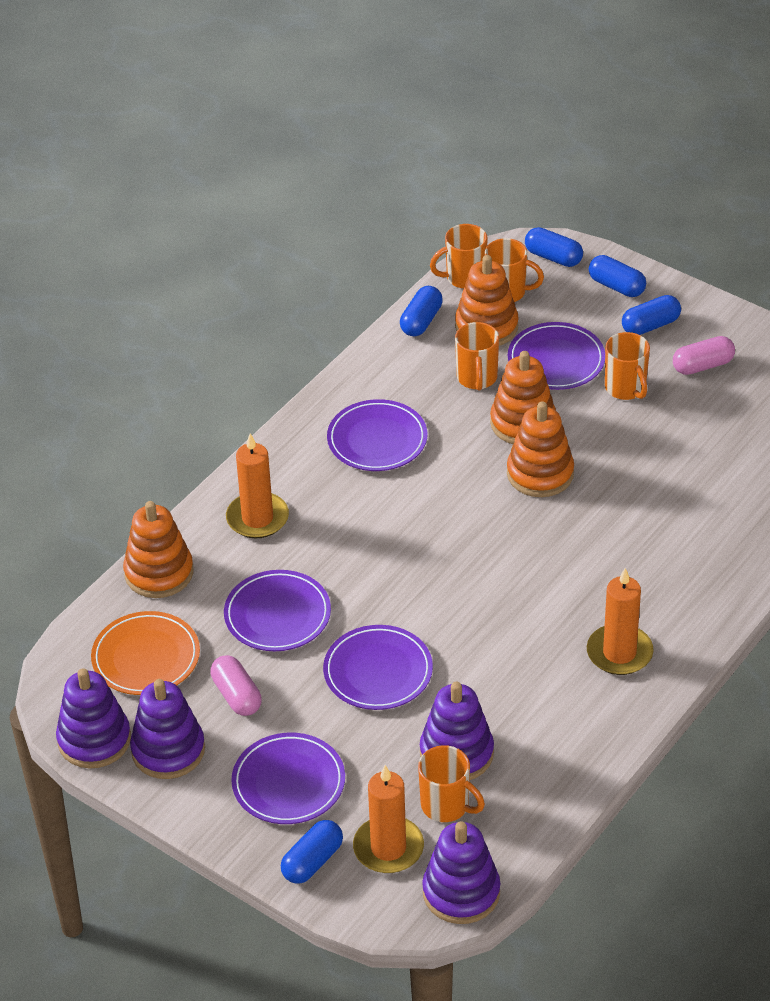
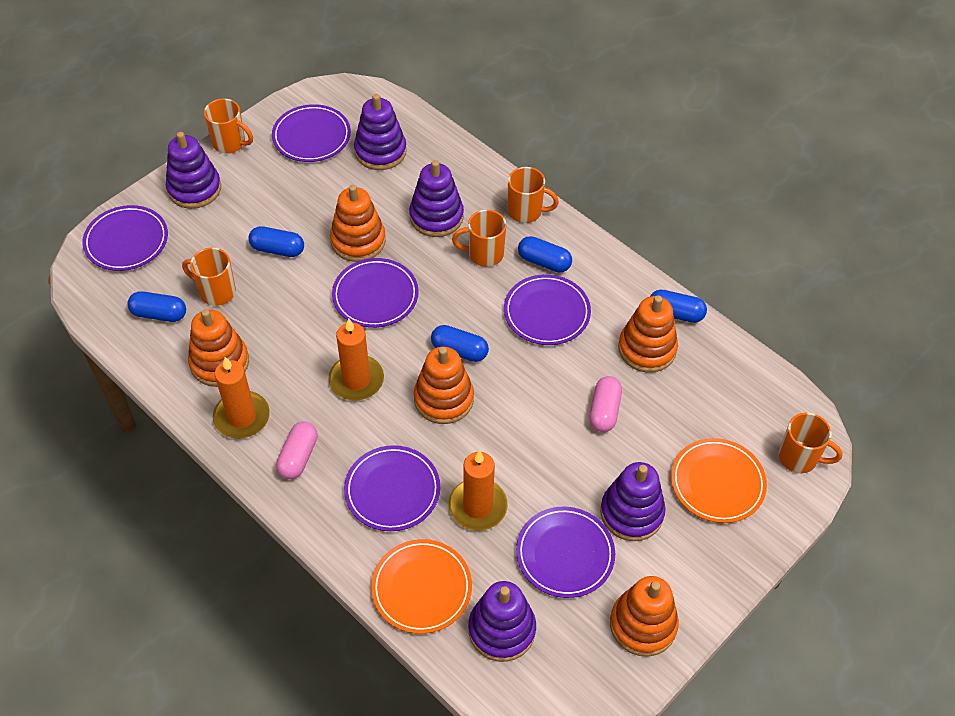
orange plate: [91,611,200,695] = 1 -> [371,539,472,634] [671,438,767,523] = 2
orange stacking toy: [123,501,193,598] [455,255,518,346] [490,351,556,444] [507,401,574,497] = 4 -> [188,309,249,387] [330,185,386,262] [414,347,474,424] [610,576,679,657] [618,295,678,373] = 5
purple plate: [224,570,331,651] [231,733,345,824] [323,625,433,710] [327,399,427,471] [508,322,605,390] = 5 -> [82,205,168,271] [272,104,351,162] [332,258,419,328] [344,445,440,531] [504,274,591,345] [516,507,615,598] = 6
purple stacking toy: [56,668,131,768] [130,679,205,779] [420,682,494,780] [422,821,500,924] = 4 -> [166,132,221,209] [354,94,407,170] [409,160,464,237] [468,581,536,662] [600,462,666,541] = 5

